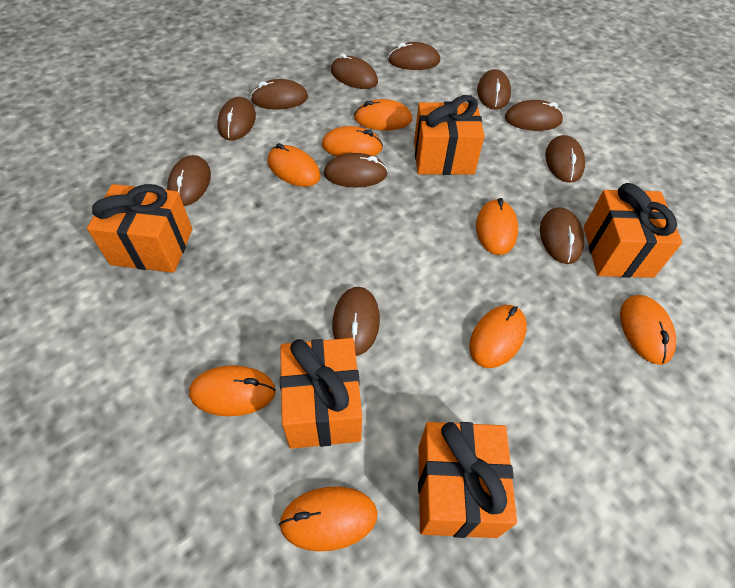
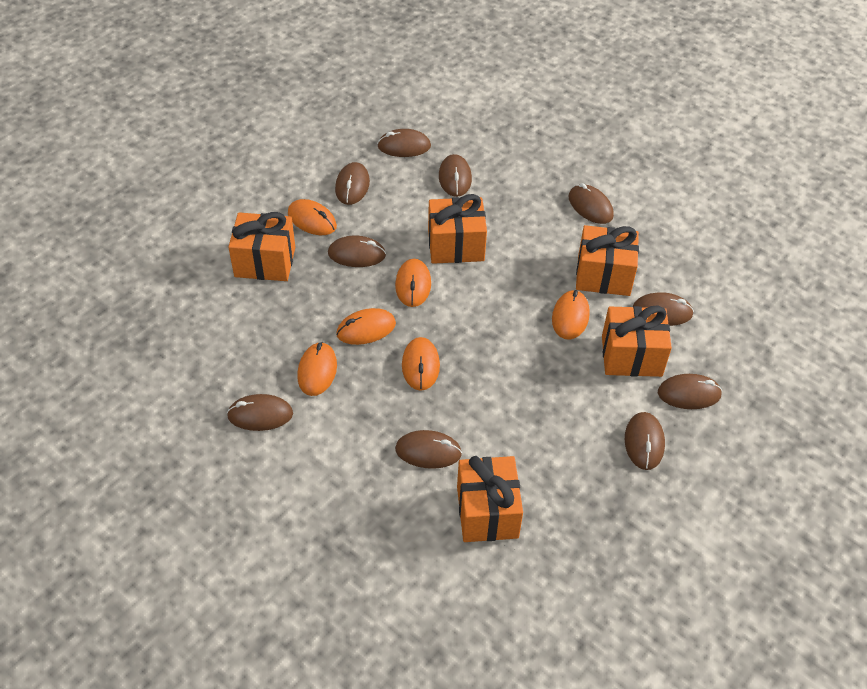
brown mouse: [167,155,211,206] [217,97,256,141] [251,79,308,110] [324,153,388,188] [331,53,378,89] [332,287,380,356] [388,42,440,70] [477,69,511,110] [505,100,563,131] [540,207,585,264] [545,135,585,183] = 11 -> [227,394,293,431] [328,236,386,267] [335,162,370,205] [377,129,431,157] [395,430,462,469] [439,154,472,197] [568,183,614,224] [625,412,665,470] [633,292,694,326] [658,374,722,409] = 10
orange mouse: [189,365,276,416] [268,143,321,187] [279,486,377,552] [322,126,383,156] [354,99,412,130] [469,305,527,368] [476,198,518,255] [620,295,676,365] = 8 -> [288,199,337,235] [297,342,337,396] [336,308,396,345] [395,259,431,307] [402,337,440,391] [552,290,590,339] = 6

